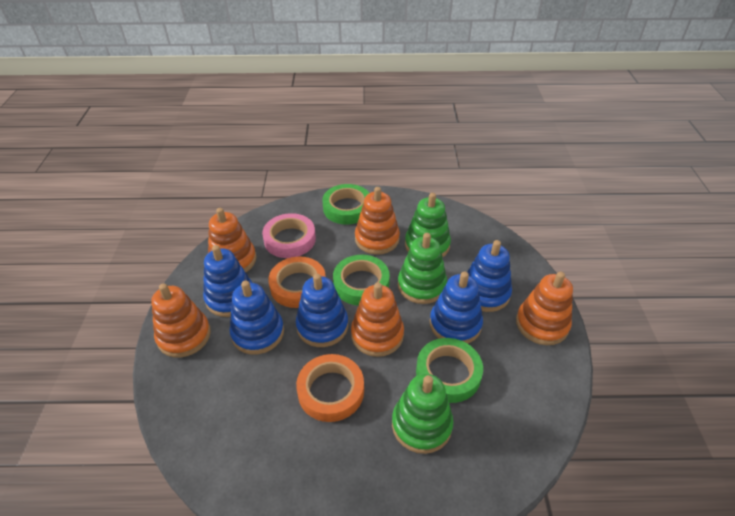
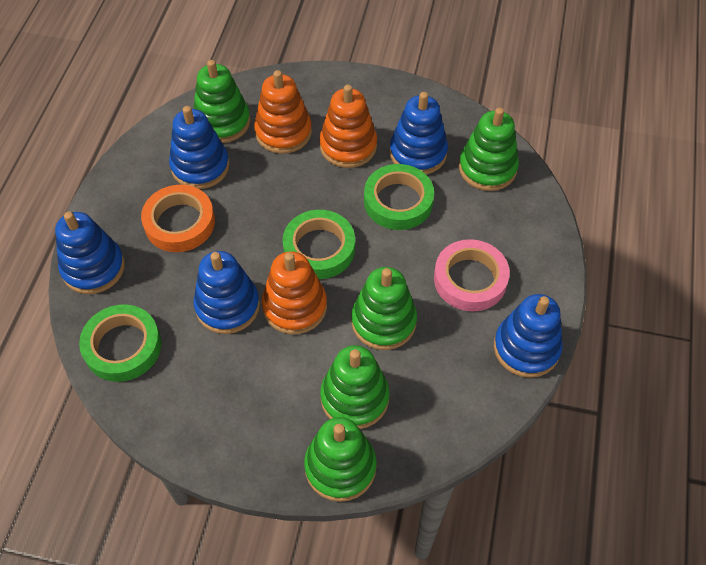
green stacking toy: [392,374,454,454] [398,233,447,304] [405,193,451,257] = 3 -> [194,60,250,143] [304,417,377,502] [320,345,390,429] [351,267,417,350] [459,108,519,191] = 5
orange stacking toy: [151,283,211,358] [208,208,257,272] [351,282,404,357] [355,187,400,255] [516,271,573,345] = 5 -> [254,70,312,154] [262,251,327,334] [319,85,377,168] = 3
orange tape: [268,257,326,308] [296,354,364,422] = 2 -> [141,185,215,252] = 1

